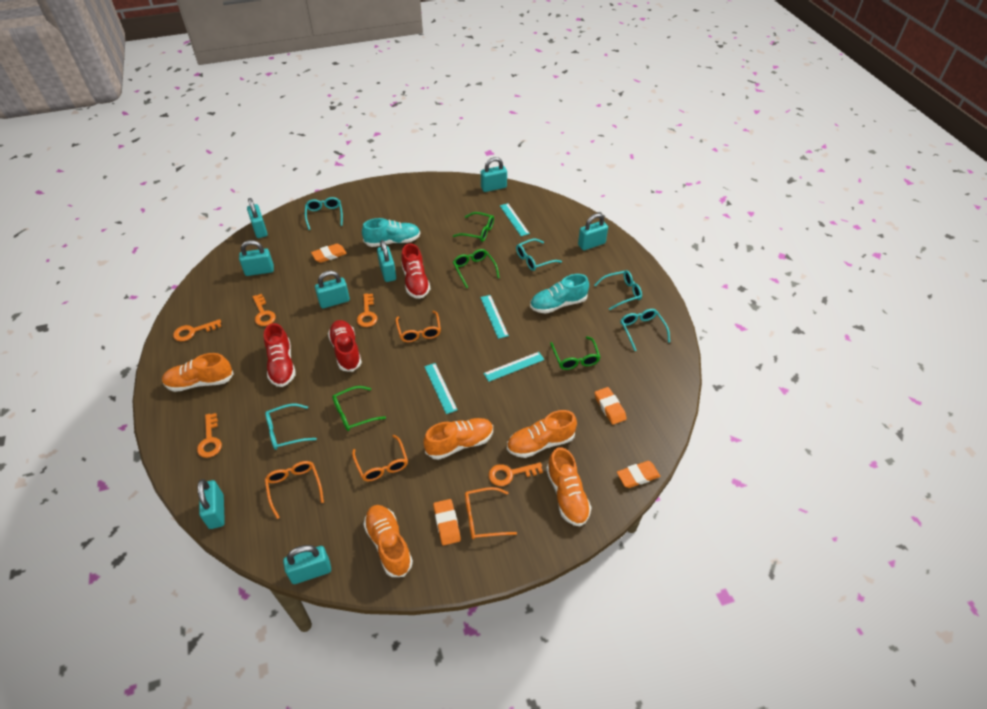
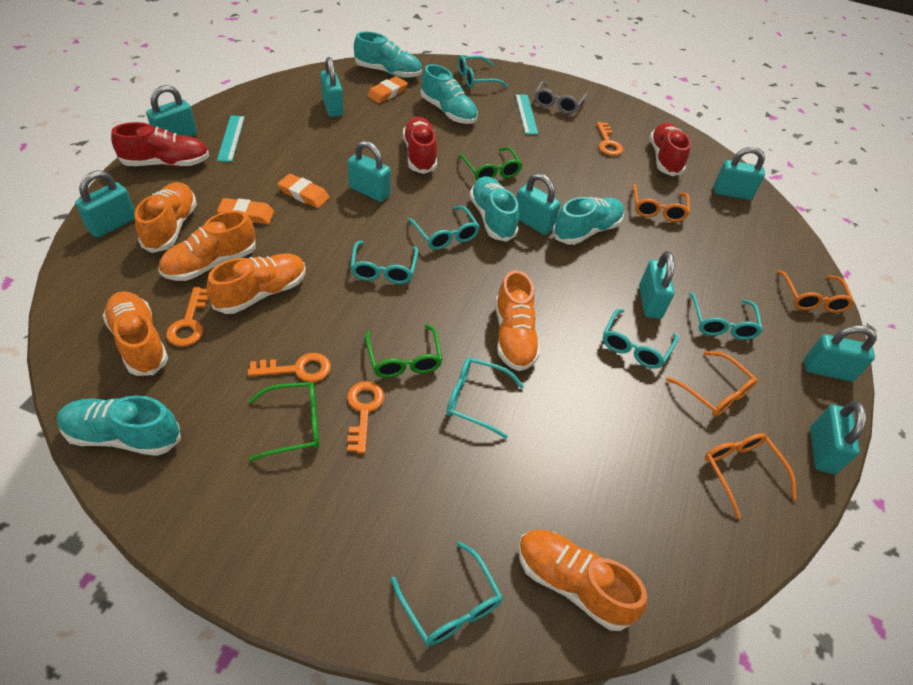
green glasses: [332,386,386,431] [453,212,494,242] [453,249,500,288] [550,336,600,370] = 4 -> [248,382,319,461] [365,324,443,378] [458,147,523,180] = 3
grey glasses: none = 0 -> [535,81,587,114] = 1
orange eraser: [311,244,347,263] [433,499,461,546] [595,387,627,425] [617,461,660,488] = 4 -> [217,198,274,224] [278,174,330,208] [367,76,408,103] = 3
orange key: [173,319,221,341] [197,413,222,458] [253,294,276,326] [357,294,377,327] [488,462,543,486] = 5 -> [166,287,208,347] [248,353,331,382] [347,381,384,454] [596,122,623,156] = 4
orange shoe: [162,353,234,392] [363,505,413,577] [423,418,493,460] [507,410,577,458] [546,447,592,527] = 5 -> [103,291,168,376] [135,182,197,253] [158,210,256,281] [207,253,306,314] [495,270,540,371] [518,529,647,631] = 6
turquoise glasses: [265,404,317,450] [305,197,343,230] [516,239,562,271] [594,270,642,310] [620,309,670,351] = 5 -> [350,241,418,284] [391,541,503,646] [408,206,480,250] [446,358,524,439] [458,56,508,88] [603,309,678,369] [689,293,763,340] = 7
turquoise padlock: [198,479,225,529] [239,240,274,276] [247,198,268,238] [283,545,331,584] [315,271,350,308] [377,240,396,282] [481,157,507,192] [578,213,608,250] = 8 -> [75,170,135,238] [146,85,197,136] [320,57,344,117] [348,140,391,202] [516,173,561,235] [639,251,675,319] [714,147,765,200] [804,325,877,381] [810,401,867,474] = 9
turquoise ruler: [424,363,457,414] [480,295,509,339] [483,352,544,382] [500,203,530,236] = 4 -> [217,115,245,162] [515,94,538,134] = 2
turquoise shoe: [362,218,420,247] [530,274,589,314] = 2 -> [57,395,181,456] [354,31,422,78] [421,64,478,124] [469,176,519,242] [553,197,624,245] = 5

